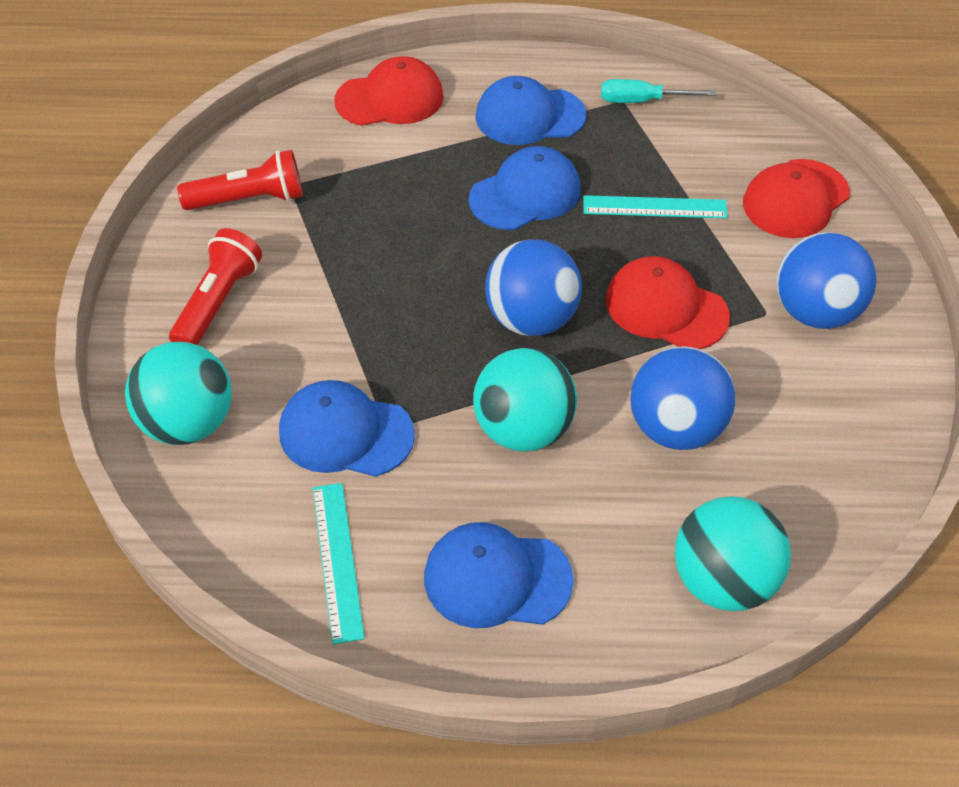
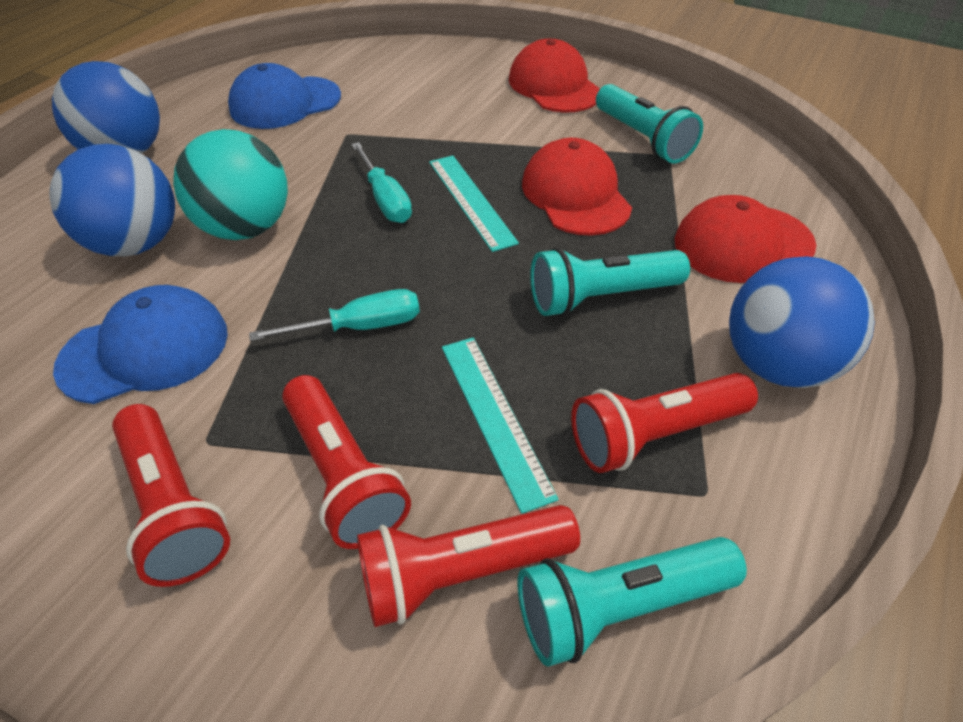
blue cap: [279,380,415,477] [424,522,574,628] [469,146,581,230] [476,76,586,145] = 4 -> [53,285,228,404] [228,63,341,129] = 2
red flashlight: [169,228,262,345] [177,150,303,210] = 2 -> [112,404,230,587] [282,375,411,549] [357,505,580,627] [571,373,758,473] = 4
turquoise ball: [125,342,232,445] [473,348,577,452] [675,496,791,611] = 3 -> [173,129,288,240] = 1
turquoise flashlight: none = 0 -> [517,537,747,666] [530,247,690,316] [596,84,703,163] = 3
turquoise screwdriver: [601,79,716,103] = 1 -> [249,289,420,341] [351,142,412,223] = 2

